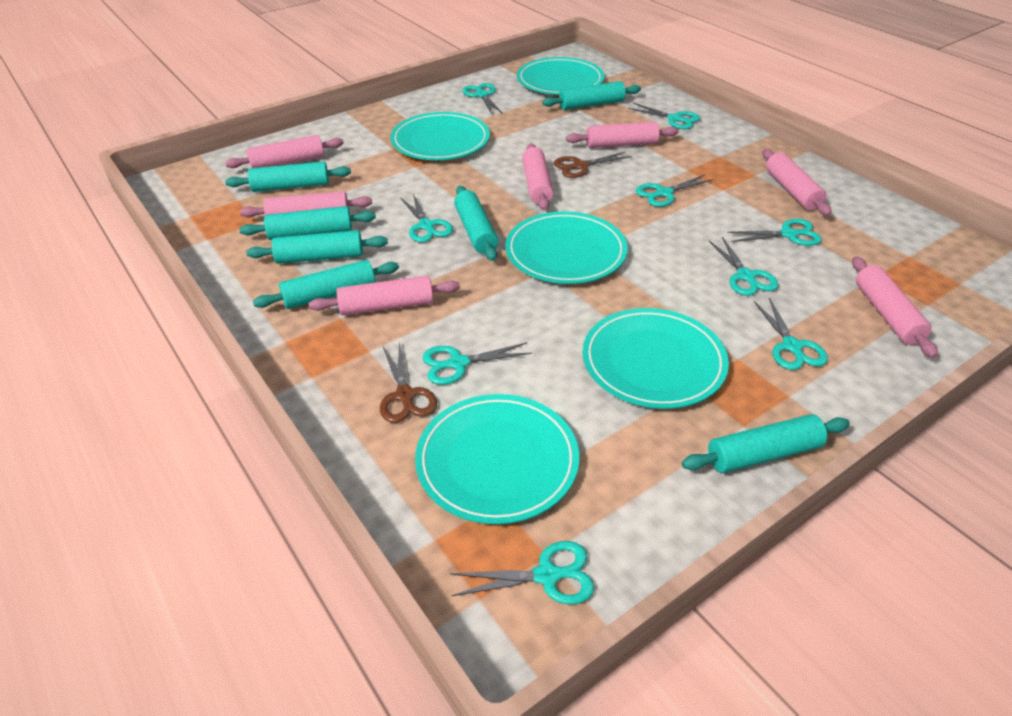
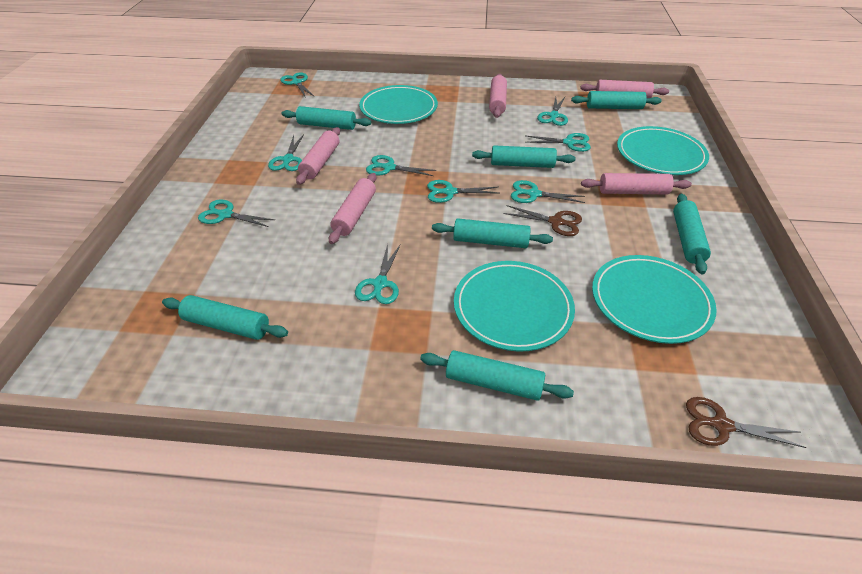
pink rolling pin: [225,135,344,168] [240,191,372,218] [309,276,460,315] [522,144,554,211] [566,122,679,148] [763,149,832,216] [852,257,938,358] = 7 -> [296,127,340,185] [329,173,376,244] [489,74,507,118] [580,80,669,98] [581,173,692,194] = 5
turquoise plate: [390,112,490,160] [415,394,579,524] [505,211,628,284] [517,57,604,95] [582,308,729,409] = 5 -> [359,85,438,124] [454,261,575,351] [592,255,717,344] [617,126,709,175] = 4

